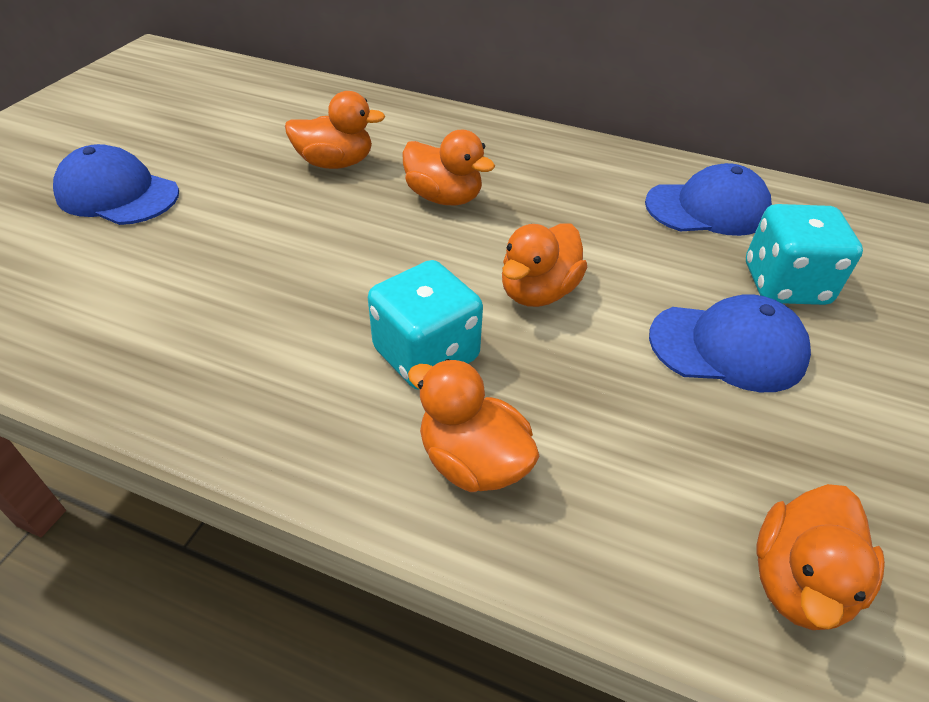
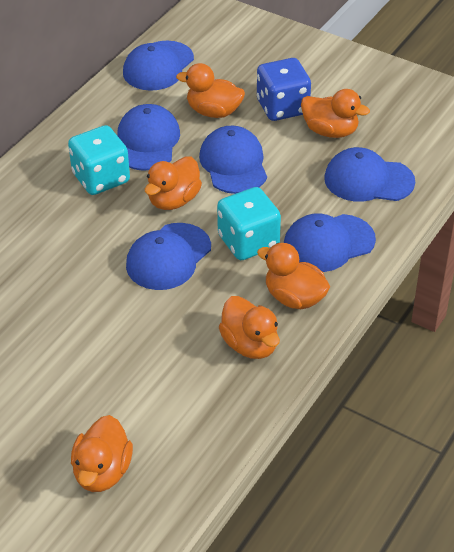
blue cap: [53,144,179,225] [645,163,772,236] [649,294,811,392] = 3 -> [117,104,180,171] [123,41,194,91] [126,223,211,290] [199,126,267,194] [284,213,376,272] [324,147,415,202] = 6
blue dice: none = 0 -> [257,58,311,121] = 1
orange duck: [285,91,385,169] [402,130,495,205] [408,359,540,492] [502,223,587,307] [757,484,885,630] = 5 -> [71,415,133,492] [145,156,202,210] [176,63,245,118] [219,296,280,359] [257,243,330,309] [301,89,370,138] = 6

